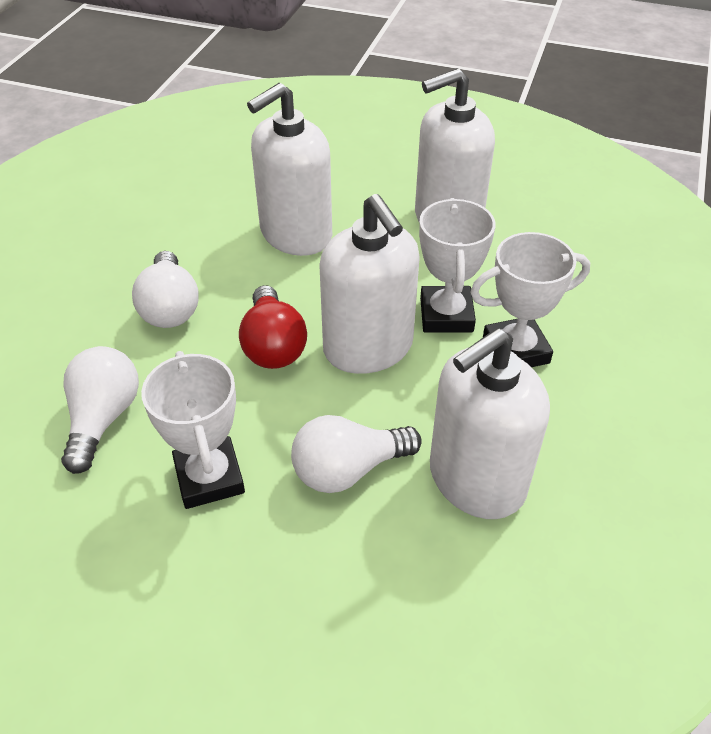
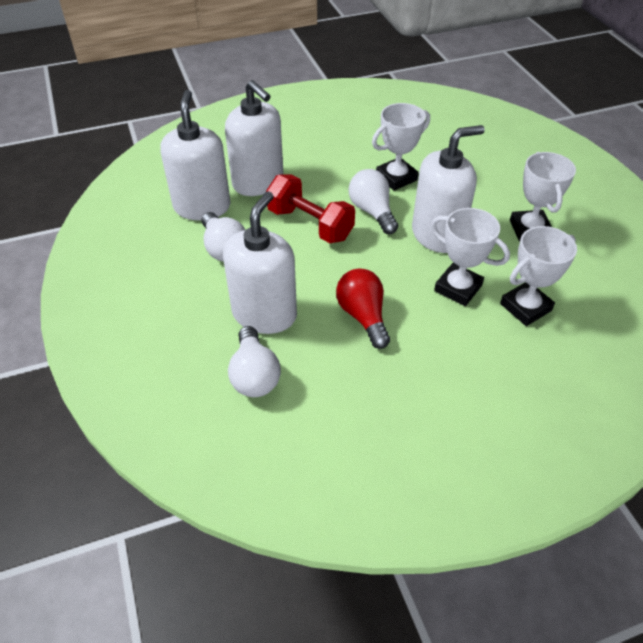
red dumbbell: none = 0 -> [266,174,355,243] = 1
white trophy: [141,351,245,509] [419,198,496,333] [470,232,590,367] = 3 -> [372,103,430,191] [431,208,510,306] [500,226,577,326] [510,152,576,242] = 4

